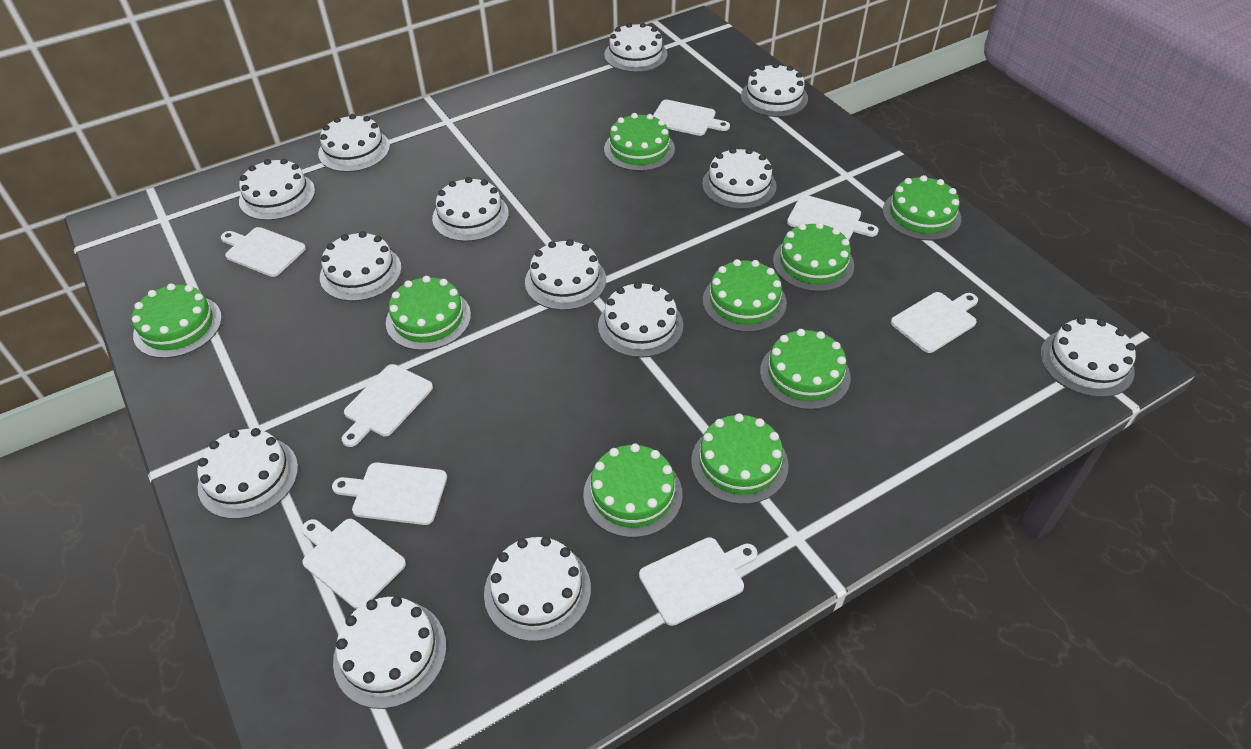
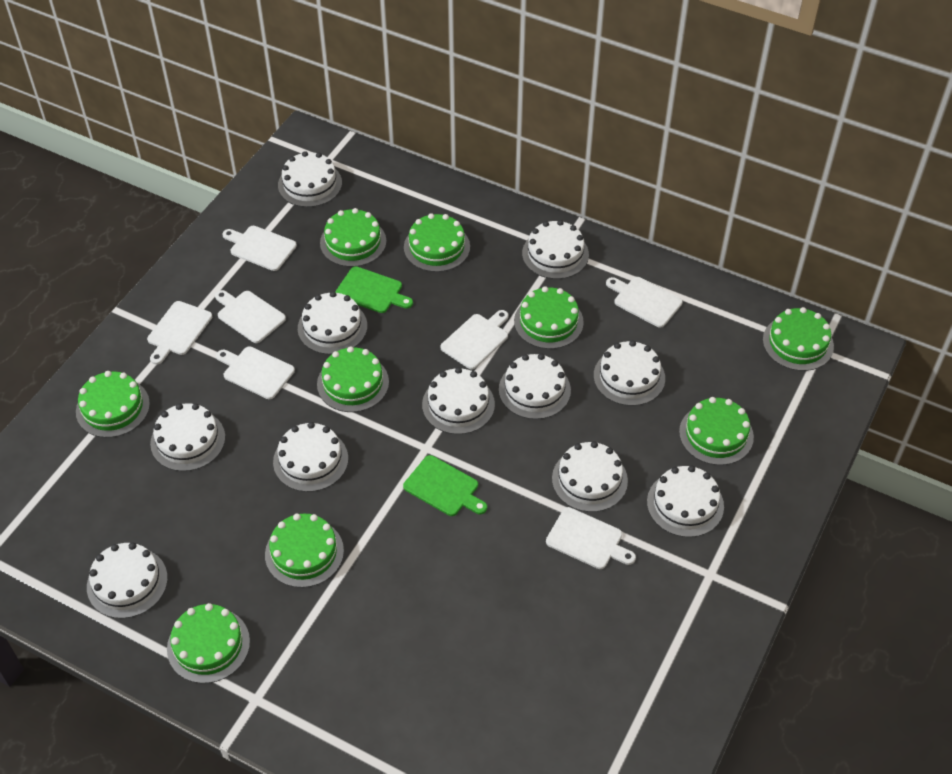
green cutting board: none = 0 -> [335,266,413,313] [403,455,487,516] = 2
white cake: [197,428,298,519] [239,158,315,220] [318,114,390,172] [320,231,402,301] [333,596,446,709] [432,177,509,242] [484,537,591,641] [525,239,606,310] [598,282,683,358] [604,23,667,72] [702,148,777,209] [741,63,808,117] [1040,317,1136,397] = 13 -> [87,542,168,618] [150,403,225,471] [273,422,348,492] [278,151,342,207] [298,291,367,354] [422,367,495,434] [499,354,571,419] [522,220,589,279] [552,441,628,512] [594,340,665,406] [647,465,724,537] = 11
white cutting board: [221,227,306,277] [301,519,406,609] [332,462,447,525] [342,364,433,447] [639,537,757,626] [653,100,730,136] [787,195,879,240] [891,292,978,353] = 8 -> [147,301,212,365] [215,290,286,343] [216,346,295,399] [222,226,297,271] [440,310,509,369] [546,507,636,569] [606,277,683,328] = 7

